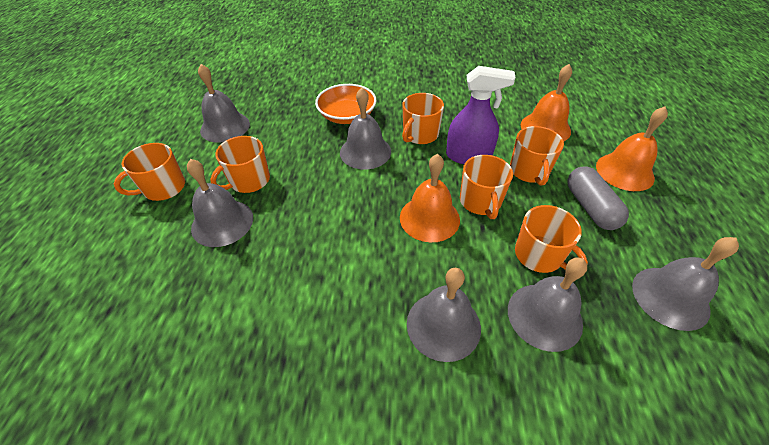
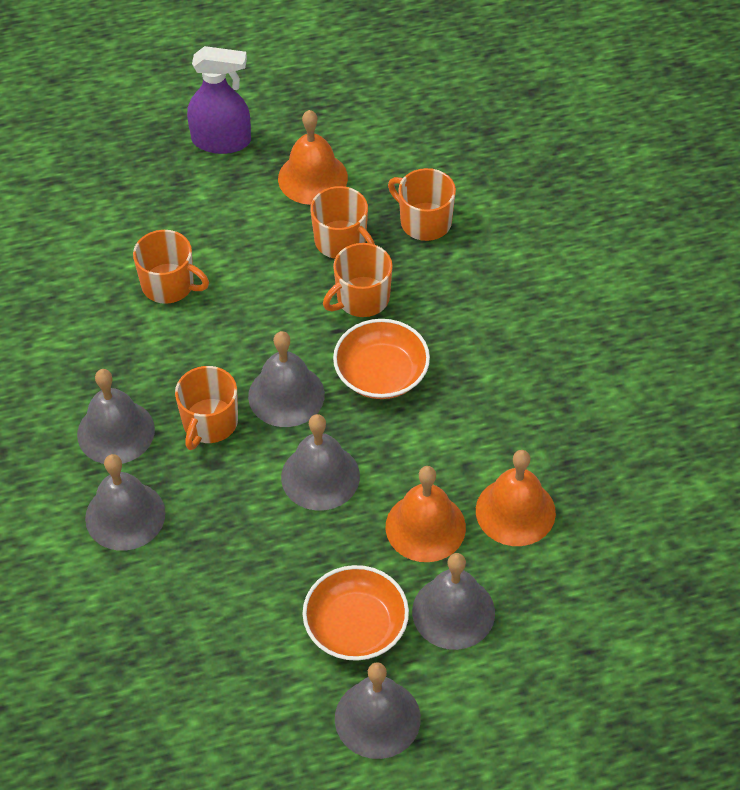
grey capsule: [568,166,629,230] = 1 -> none = 0
orange bowl: [315,84,376,124] = 1 -> [303,565,409,661] [333,319,430,399] = 2
orange mug: [114,143,185,201] [210,136,270,193] [402,93,444,144] [460,155,513,219] [510,126,564,186] [515,205,588,273] = 6 -> [133,230,209,304] [175,366,238,450] [310,186,375,259] [323,243,393,317] [388,168,456,241] = 5

